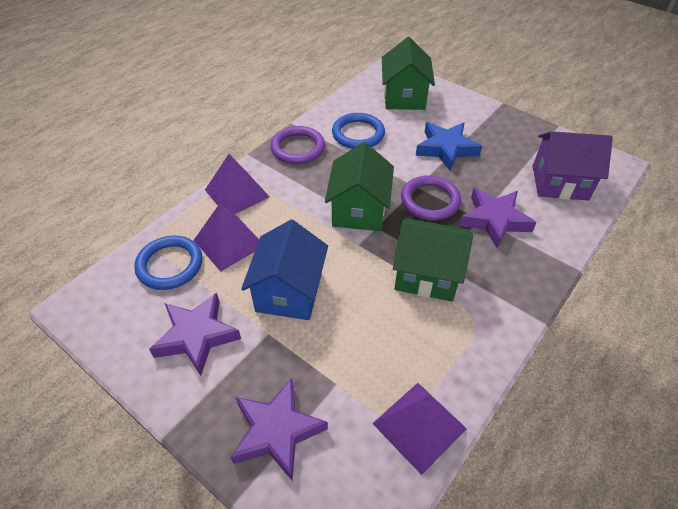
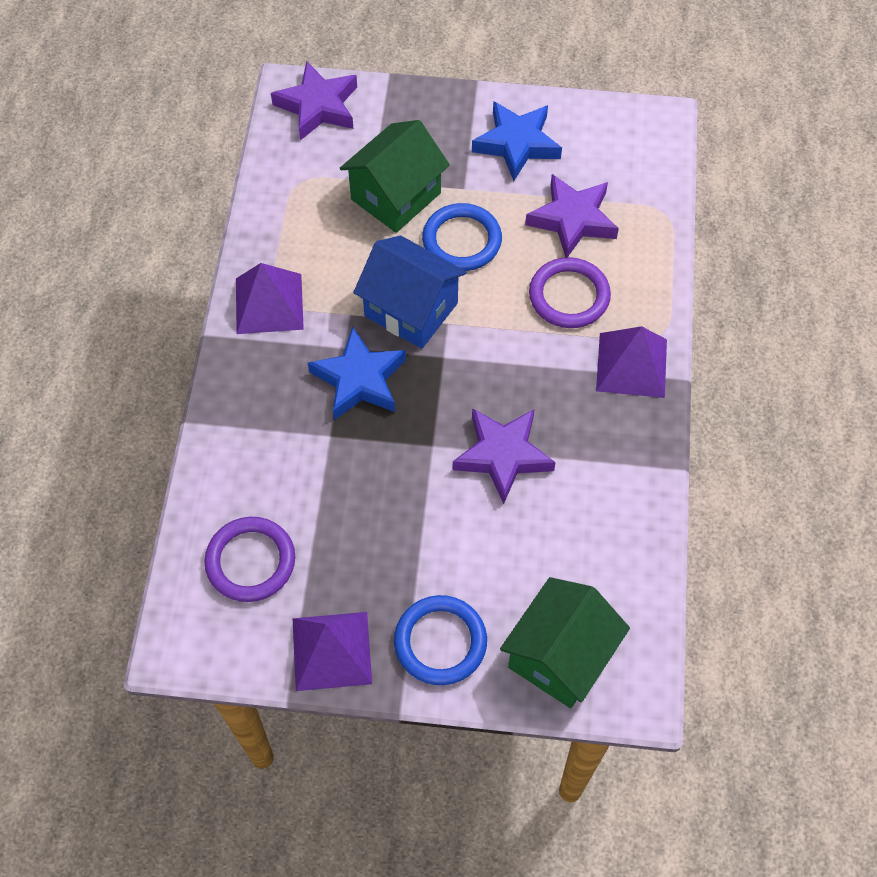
blue star: [416,122,482,171] = 1 -> [308,326,406,420] [472,101,562,181] = 2
green house: [325,142,394,231] [382,37,435,110] [393,218,473,302] = 3 -> [340,120,450,233] [500,577,630,708] = 2
purple house: [533,131,613,201] = 1 -> none = 0

